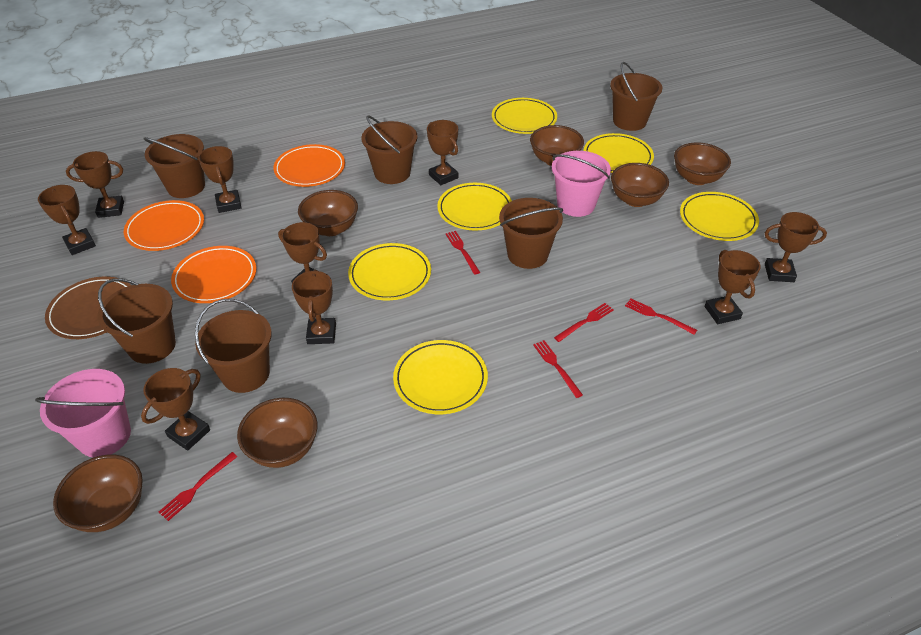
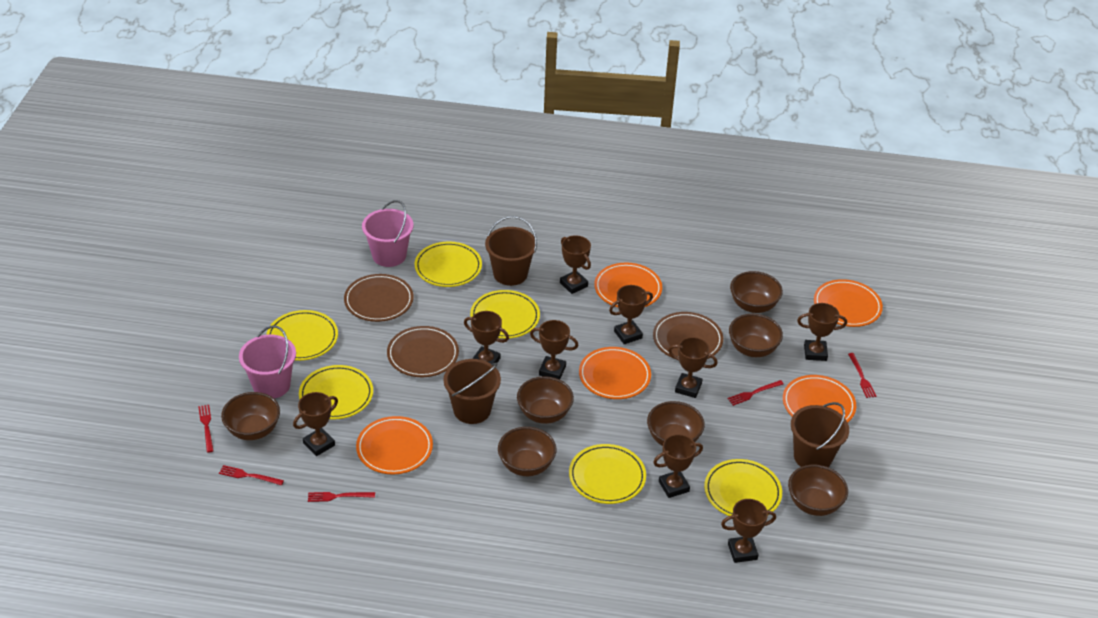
brown bowl: [53,455,143,532] [237,398,317,468] [298,190,358,236] [530,125,584,166] [611,163,669,207] [674,142,731,185] = 6 -> [221,392,280,440] [498,427,556,476] [517,376,574,424] [647,401,705,446] [729,314,783,357] [730,271,783,313] [788,465,848,516] = 7
brown bucket: [97,278,176,364] [143,134,205,198] [195,299,272,393] [361,115,418,184] [499,198,563,269] [610,62,662,131] = 6 -> [444,359,501,424] [485,216,537,286] [791,402,849,467] = 3
brown plate: [45,277,131,339] = 1 -> [344,274,413,322] [387,326,459,377] [653,312,723,359] = 3
orange plate: [124,200,204,251] [171,246,256,303] [274,144,345,187] = 3 -> [356,416,433,474] [579,347,651,399] [594,263,662,307] [783,375,856,423] [814,279,883,327] = 5

